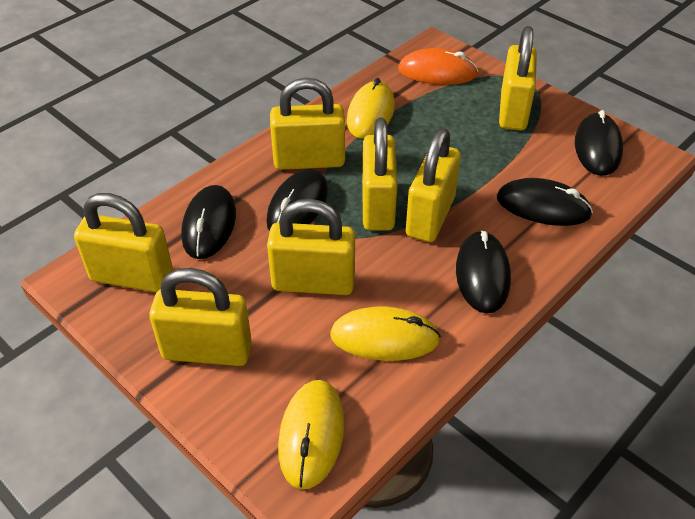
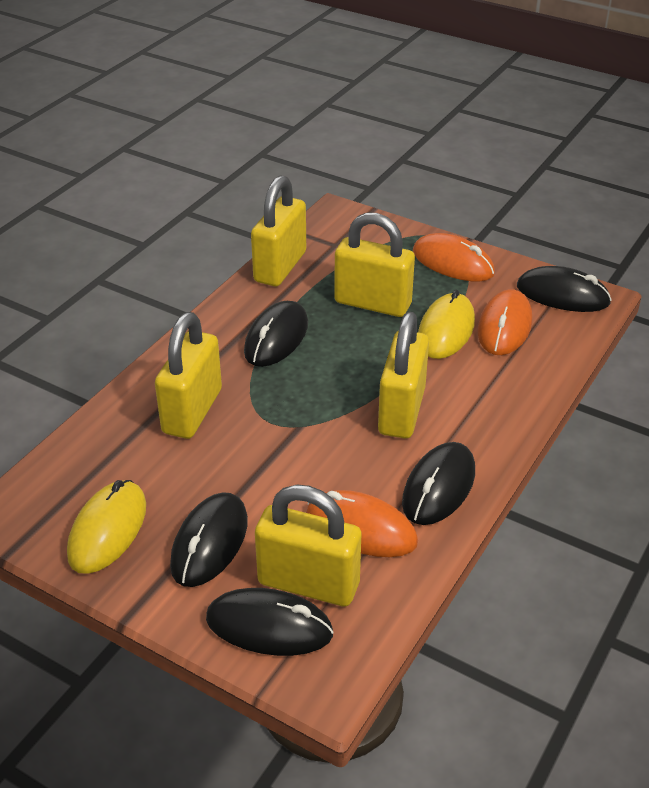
orange mouse: [398,48,478,85] = 1 -> [306,490,418,557] [413,233,495,281] [478,289,532,355] = 3
yellow mouse: [278,380,344,489] [330,307,441,361] [347,78,395,139] = 3 -> [67,480,146,574] [418,290,475,359] = 2
yellow padlock: [74,193,173,293] [149,268,252,366] [267,199,355,295] [270,78,345,170] [362,117,397,231] [406,128,461,242] [499,26,537,130] = 7 -> [155,312,222,439] [251,175,306,286] [255,485,361,607] [334,213,415,317] [378,312,429,438] = 5

